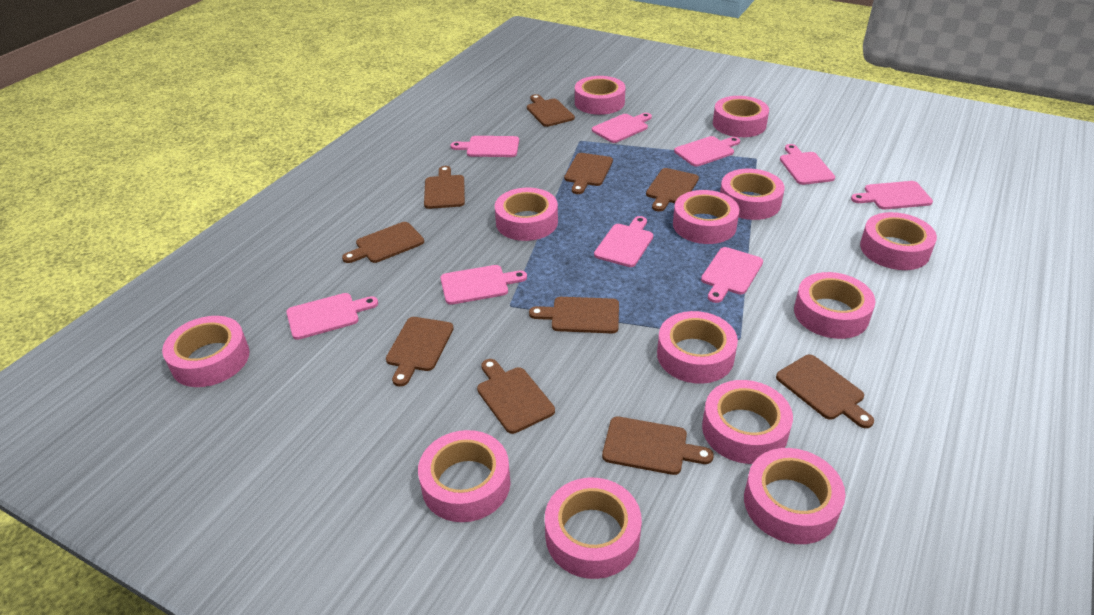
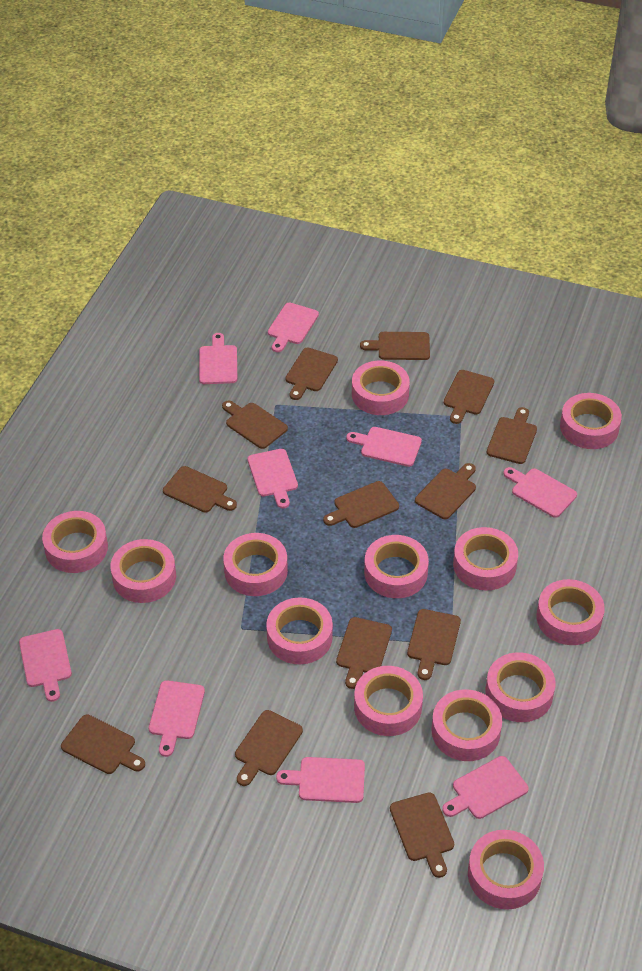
brown cutting board: [342,222,424,263] [386,317,454,386] [424,166,465,209] [477,359,555,434] [527,94,575,127] [529,297,619,333] [564,153,613,194] [602,416,714,475] [646,168,699,212] [776,355,874,428] = 10 -> [61,714,145,774] [163,466,237,513] [222,400,288,449] [235,710,303,786] [285,348,338,400] [323,481,399,528] [336,617,392,689] [360,332,430,360] [390,792,454,878] [407,609,461,680] [415,463,476,519] [444,370,494,424] [487,407,537,464] = 13

